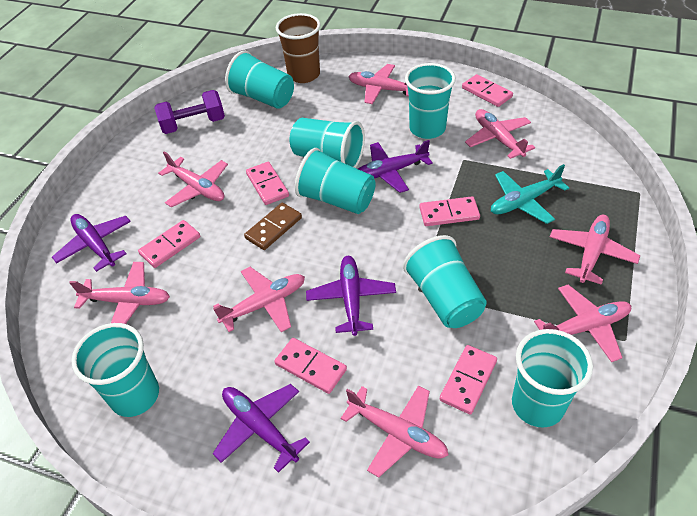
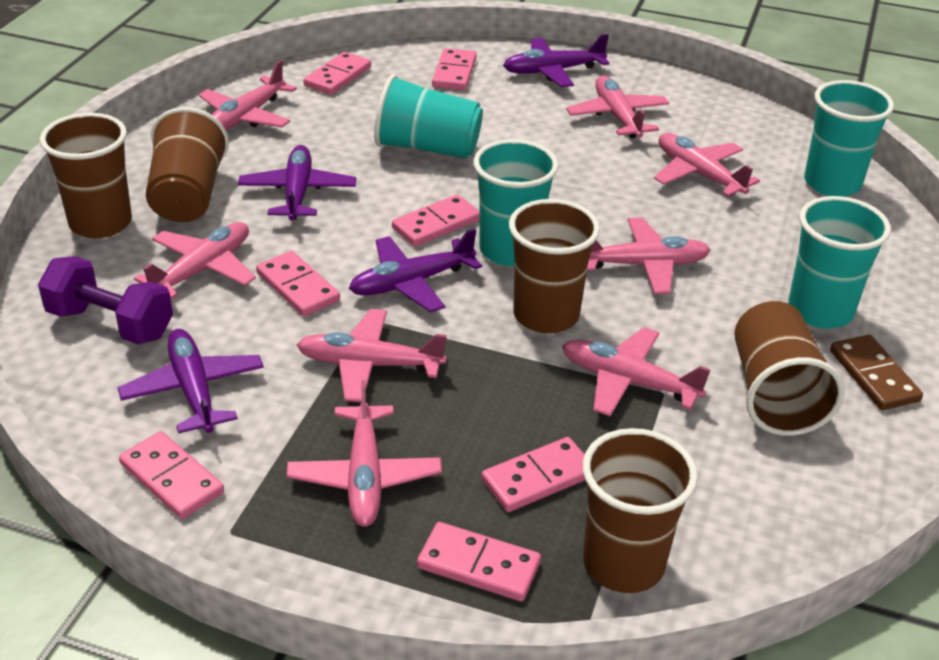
brown cup: [276,13,321,83] = 1 -> [40,113,132,239] [146,107,229,222] [509,199,600,333] [582,428,698,593] [734,301,845,436] = 5
pink domino: [138,220,200,268] [246,162,289,205] [274,338,347,394] [419,196,480,226] [440,345,497,414] [462,74,513,107] = 6 -> [119,431,224,519] [256,251,340,316] [303,52,371,95] [392,195,479,247] [417,522,541,601] [432,48,477,90] [481,437,585,512] = 7
turquoise cup: [71,323,159,417] [225,51,294,109] [290,118,365,168] [295,148,376,214] [403,235,487,328] [405,63,456,139] [512,329,593,428] = 7 -> [374,74,483,159] [473,139,559,266] [788,196,891,328] [804,80,894,197] = 4
turquoise plane: [491,164,569,224] = 1 -> none = 0

